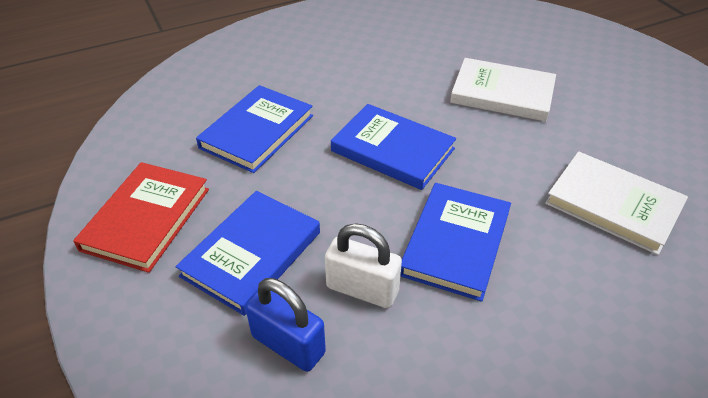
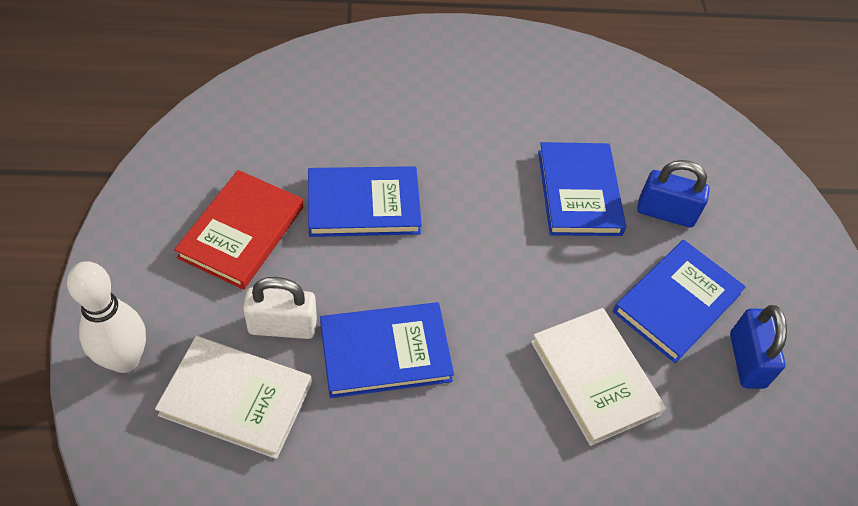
blue padlock: [245,278,326,372] = 1 -> [637,160,710,227] [730,305,787,389] = 2
white bowling pin: none = 0 -> [67,261,146,373] = 1

